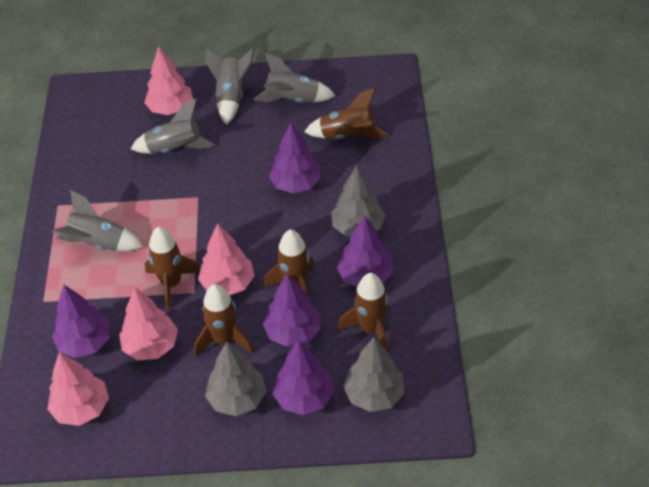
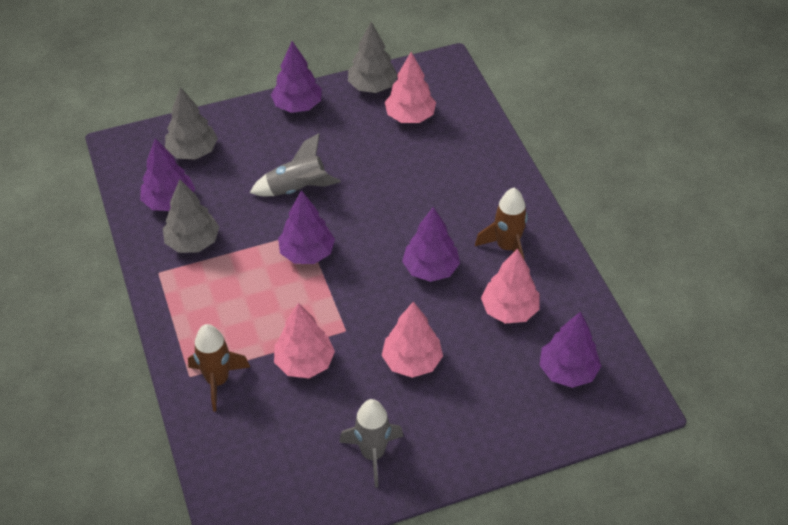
brown rocket: [145,227,200,310] [194,284,254,357] [264,229,315,299] [304,87,389,139] [338,273,389,353] = 5 -> [188,324,250,412] [475,188,528,259] = 2
grey rocket: [52,190,143,251] [131,99,215,154] [205,48,254,125] [254,53,335,103] = 4 -> [250,133,341,196] [339,399,404,487] = 2

